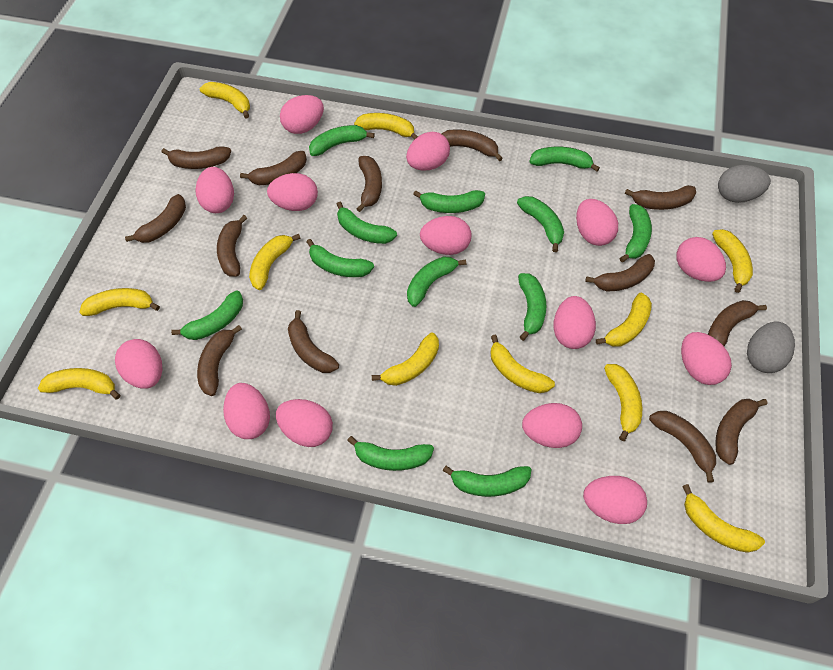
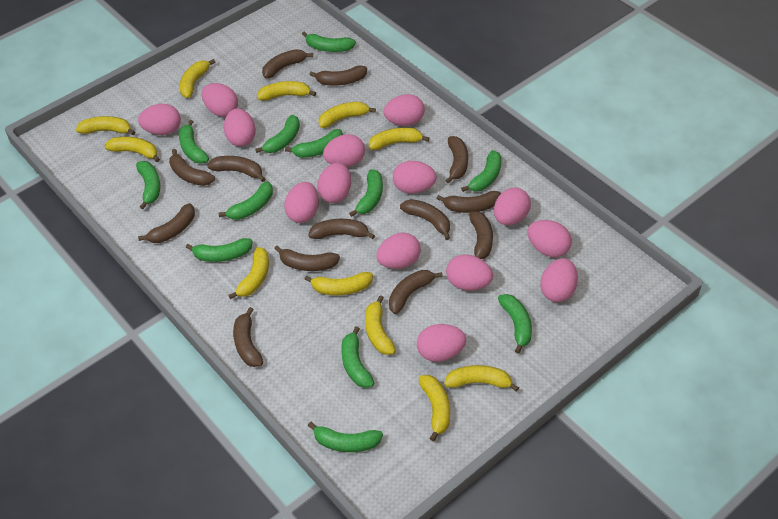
grey egg: [718,165,771,203] [747,321,795,373] = 2 -> none = 0

